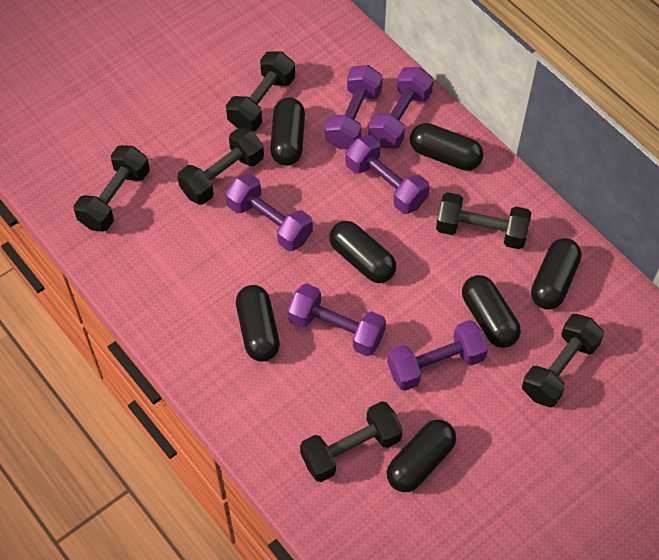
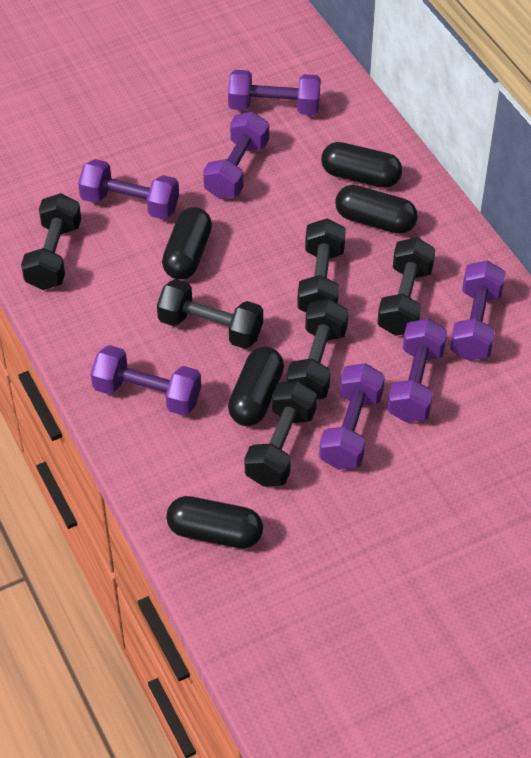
black capsule: [236,285,280,362] [270,97,305,166] [329,221,396,283] [387,420,456,492] [410,123,483,171] [462,275,521,348] [531,238,582,310] = 7 -> [162,207,212,280] [166,496,263,549] [228,347,284,426] [321,142,402,188] [335,185,418,234] = 5
purple dumbbell: [225,173,313,251] [288,283,386,356] [325,65,383,149] [345,135,430,214] [368,67,433,148] [387,320,488,391] = 6 -> [78,159,179,219] [91,345,201,416] [203,112,269,199] [228,70,321,115] [319,363,385,470] [387,318,447,423] [450,260,506,361] = 7

